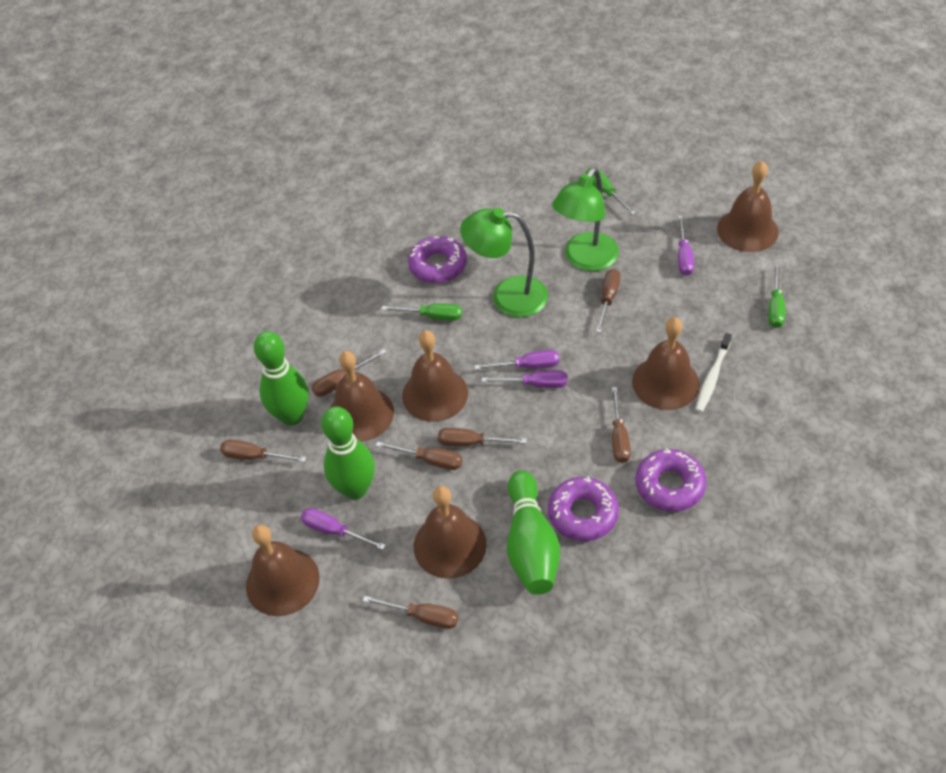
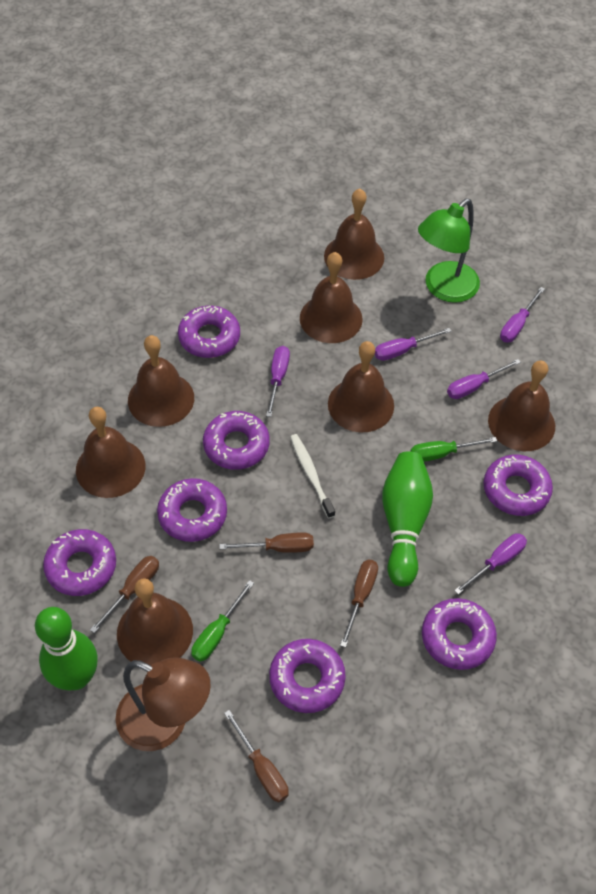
brown bell: [246,525,320,616] [330,351,394,442] [402,330,468,422] [414,486,486,579] [632,317,700,410] [717,161,779,252] = 6 -> [76,407,145,498] [117,578,193,665] [128,335,194,427] [300,252,363,343] [324,189,384,280] [328,341,394,432] [488,361,555,451] = 7
brown lamp: none = 0 -> [115,657,211,751] = 1
brown screwdriver: [220,439,306,462] [312,349,387,397] [363,596,459,629] [376,441,462,470] [438,428,527,447] [596,269,620,333] [612,387,631,463] = 7 -> [90,556,159,633] [219,532,314,553] [224,710,289,802] [340,560,378,647] = 4
green bowling pin: [254,331,309,426] [321,406,375,500] [507,470,560,595] = 3 -> [35,607,98,691] [382,451,433,587] = 2
green lamp: [460,208,548,318] [552,168,619,271] = 2 -> [418,198,480,303] = 1
green screwdriver: [381,303,462,321] [586,168,636,215] [768,263,785,328] = 3 -> [191,580,254,662] [410,437,497,462] = 2
purple donut: [408,236,467,283] [548,476,619,541] [636,448,706,512] = 3 -> [43,529,116,596] [157,478,227,542] [178,306,240,358] [203,411,270,470] [269,639,346,713] [422,598,497,670] [483,455,553,516] = 7
purple screwdriver: [301,508,386,550] [475,350,559,370] [481,370,567,388] [678,215,694,276] = 4 -> [266,346,290,417] [375,328,452,361] [447,359,521,399] [454,533,527,595] [500,287,545,343] = 5

